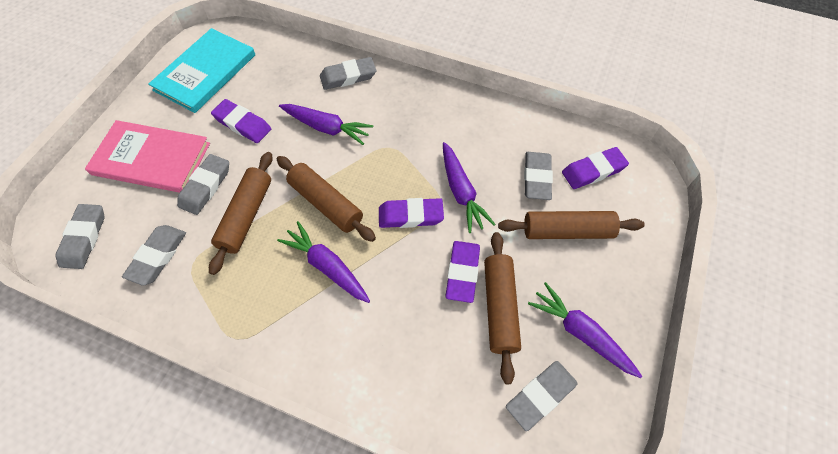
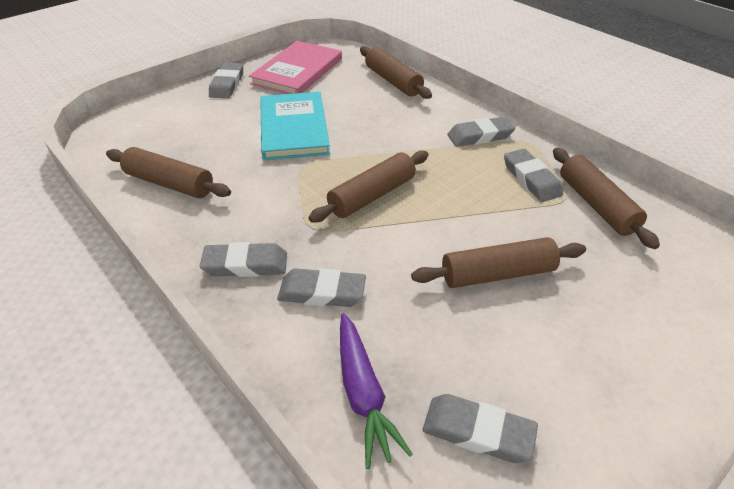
brown rolling pin: [209,152,273,275] [277,156,376,242] [484,232,521,384] [498,211,645,239] = 4 -> [106,147,231,198] [308,151,428,223] [360,46,432,99] [411,237,586,288] [553,148,660,249] = 5
purple carrot: [277,221,370,303] [279,104,373,145] [443,142,495,233] [528,282,642,378] = 4 -> [340,313,413,469] = 1
purple eraser: [211,99,271,143] [379,198,444,228] [446,241,480,303] [562,147,629,189] = 4 -> none = 0

